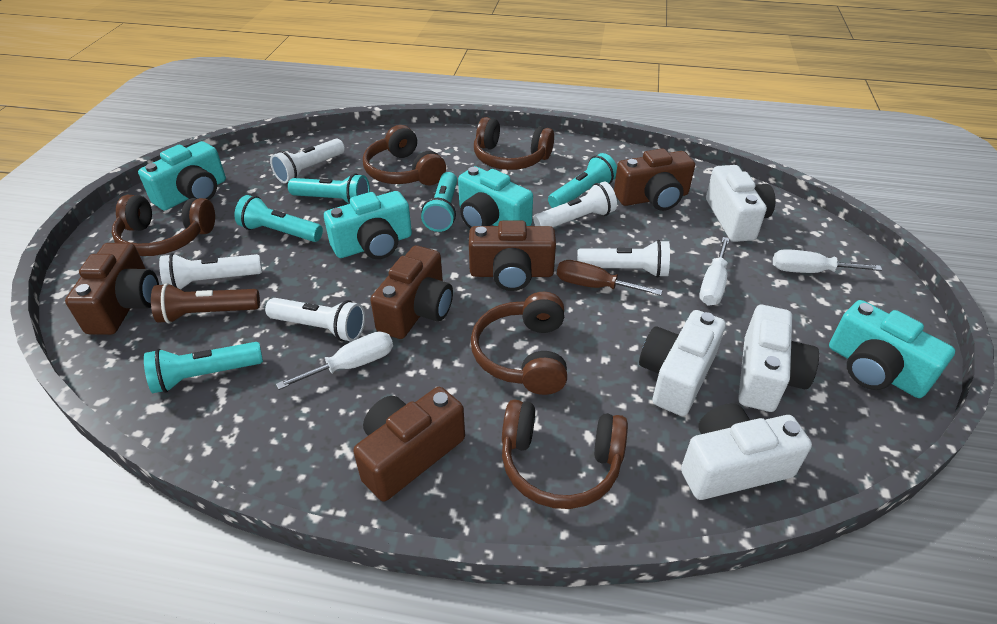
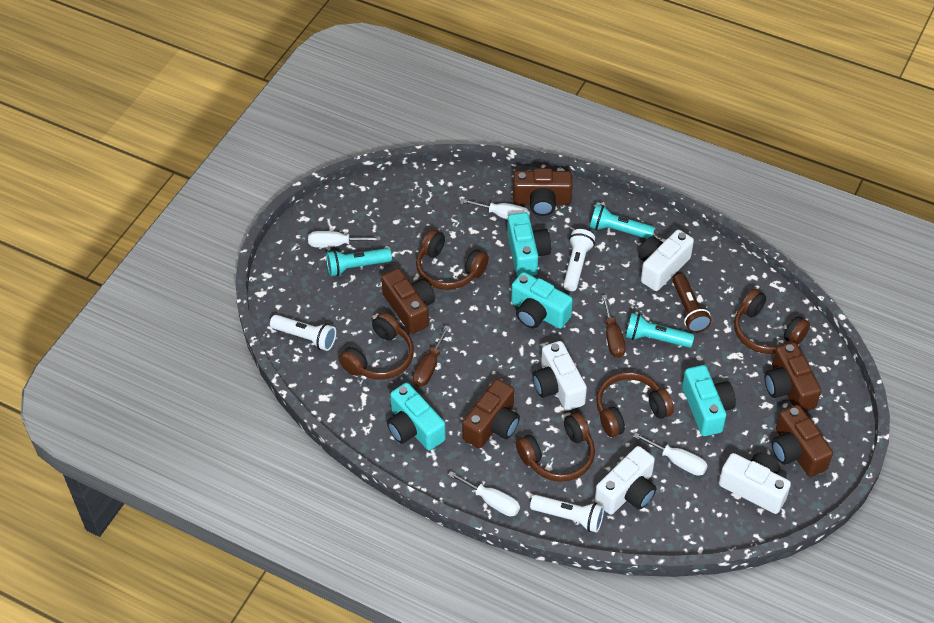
brown screwdriver: [557,260,663,295] = 1 -> [413,326,450,387] [602,295,626,358] = 2
turquoise flashlight: [144,342,263,393] [234,195,323,242] [288,173,370,204] [421,172,457,232] [548,153,617,208] = 5 -> [326,248,392,276] [590,204,655,239] [626,313,694,348] = 3
white flashlight: [159,253,262,290] [265,298,365,341] [270,139,345,183] [533,182,617,227] [577,240,670,278] = 5 -> [270,315,336,351] [530,495,604,533] [563,229,595,291] = 3
white screwdriver: [276,332,393,390] [699,237,730,306] [773,249,882,273] = 3 -> [308,231,381,248] [448,471,520,516] [460,198,530,220] [633,433,708,476] = 4

